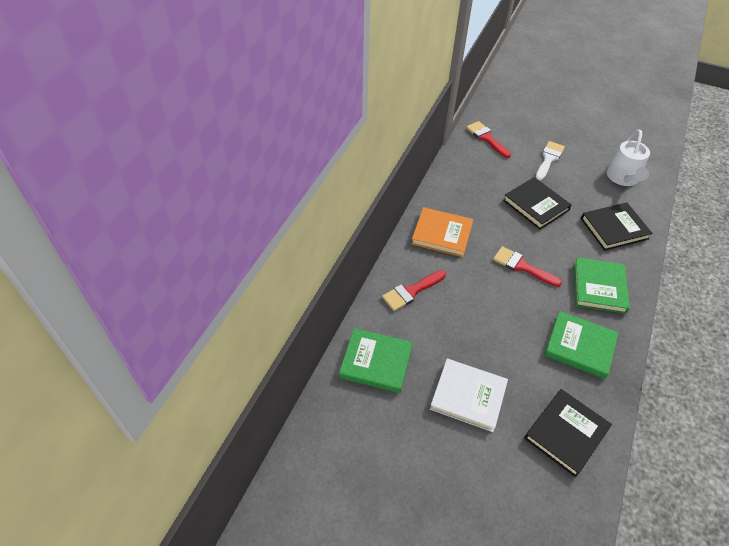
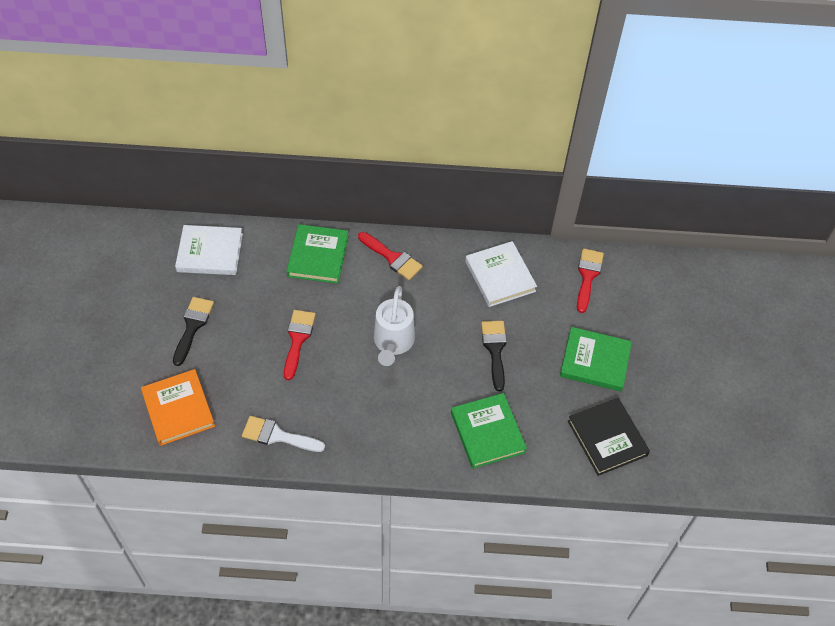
black book: [503,177,572,230] [524,389,612,477] [581,203,653,251] = 3 -> [568,398,650,476] = 1
black brush: none = 0 -> [173,297,214,366] [481,321,507,391] = 2
white book: [430,359,508,432] = 1 -> [175,225,243,275] [465,241,537,307] = 2

